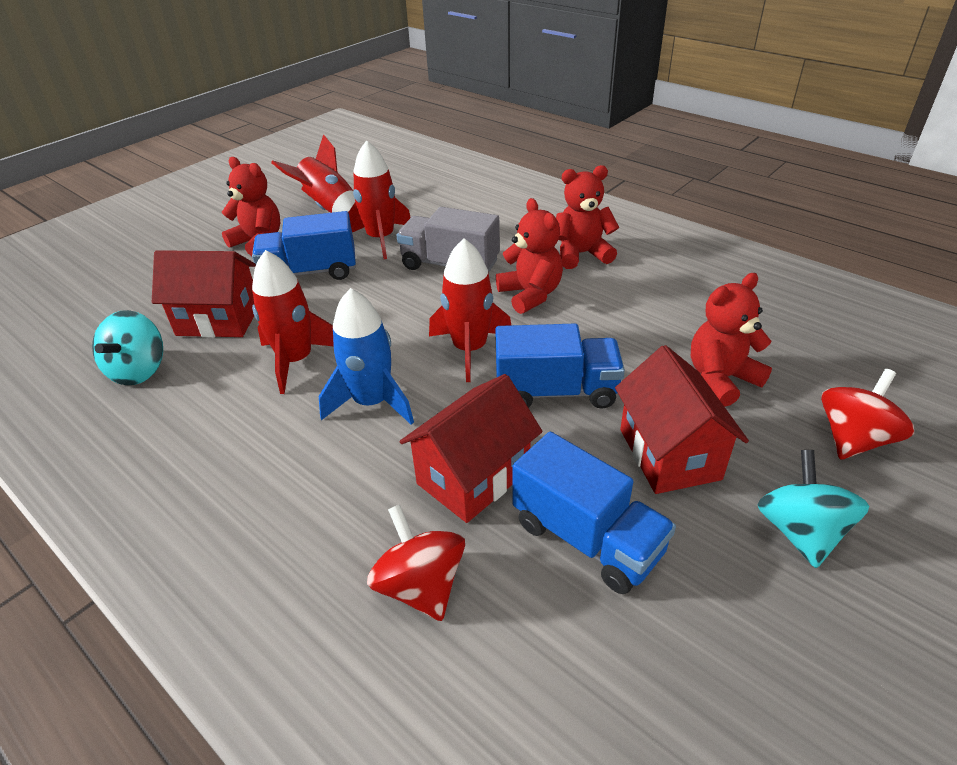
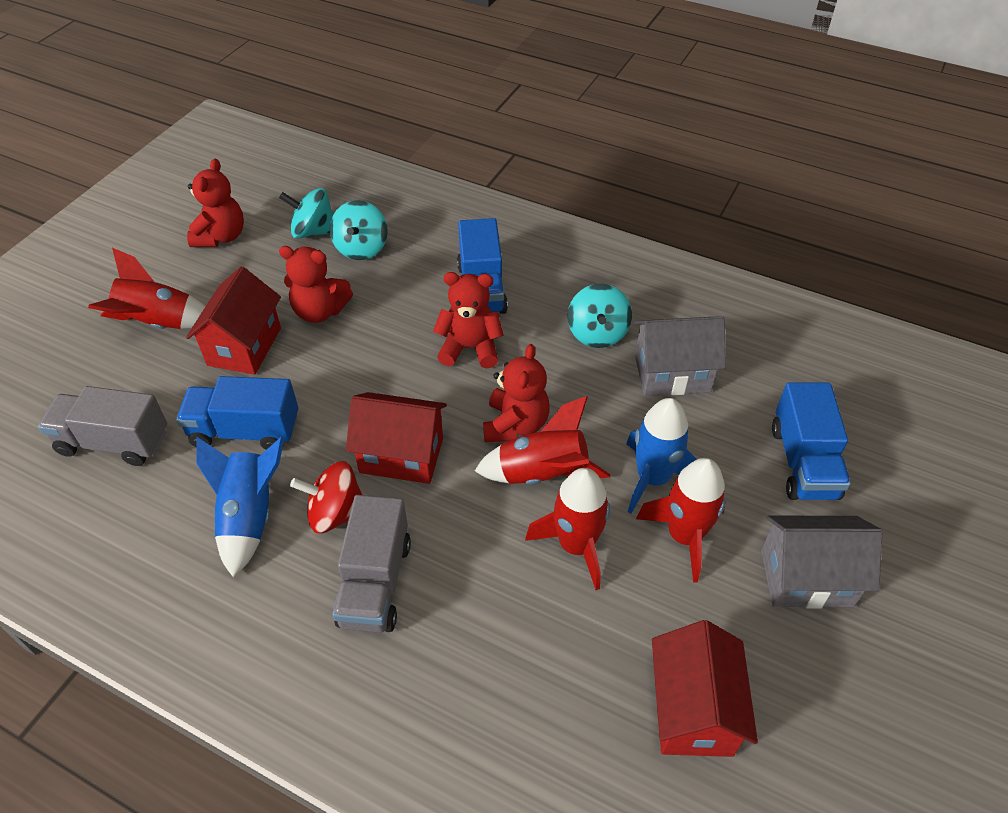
blue rocket: [319,288,414,425] = 1 -> [196,437,284,577] [626,398,697,514] = 2
grey house: none = 0 -> [635,316,726,396] [761,515,882,609] = 2
grey truck: [396,207,500,273] = 1 -> [38,386,167,466] [332,495,411,633] = 2
red spinning top: [367,504,465,621] [821,369,914,460] = 2 -> [290,461,362,533] = 1
turquoise spinning top: [92,310,163,385] [757,450,869,568] = 2 -> [279,188,333,239] [330,200,388,260] [567,284,632,348] = 3

